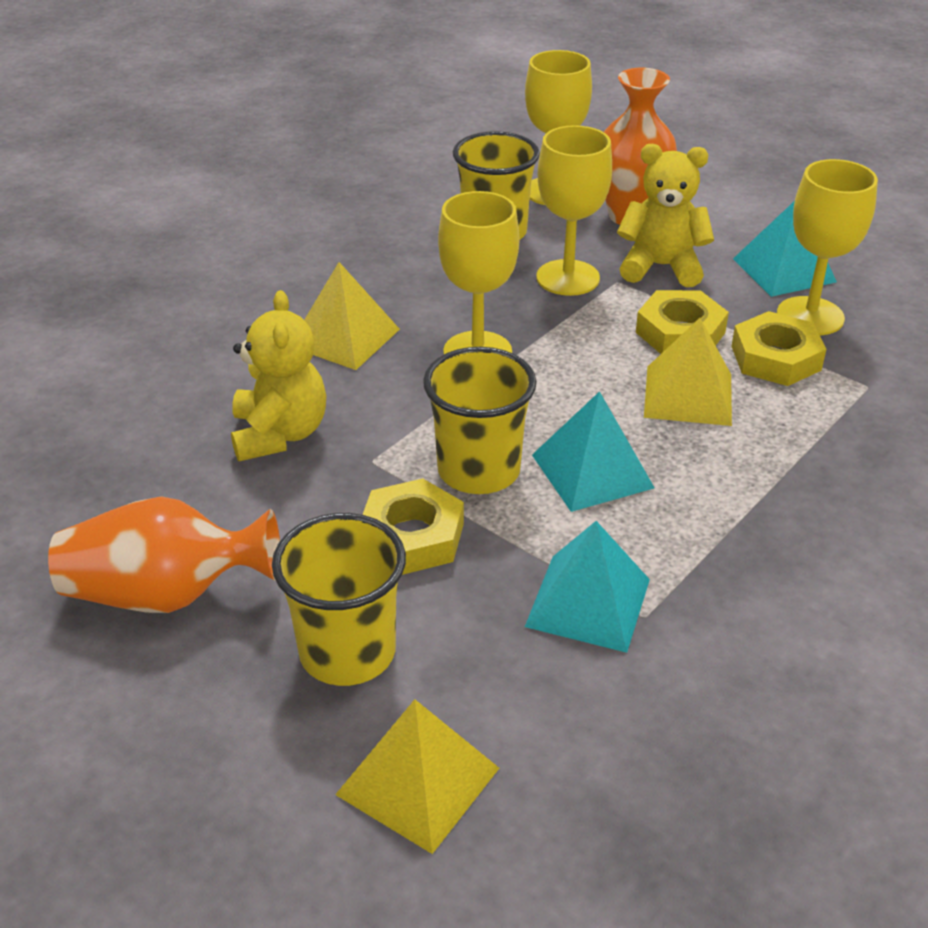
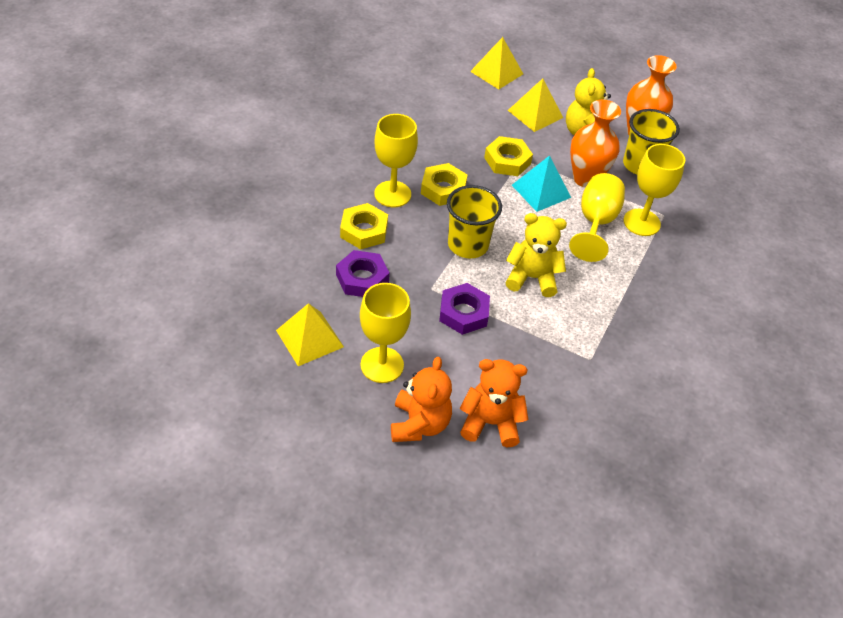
orange teddy bear: none = 0 -> [391,357,452,442] [460,359,528,447] = 2
purple nut: none = 0 -> [336,250,390,297] [439,283,490,335] = 2
turquoise pyramid: [525,521,650,653] [532,391,655,512] [733,201,837,297] = 3 -> [512,155,571,212] = 1
yellow cup: [272,513,406,686] [423,347,537,494] [453,131,540,240] = 3 -> [447,185,502,258] [623,109,680,175] = 2

